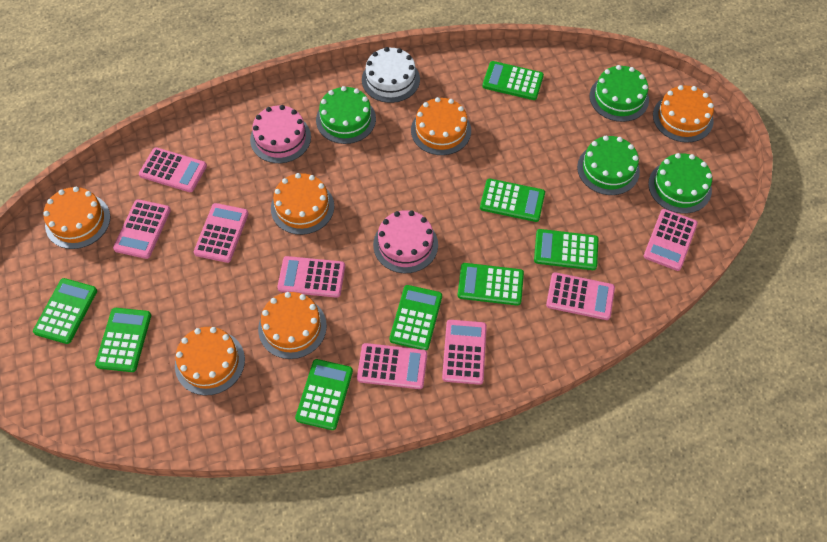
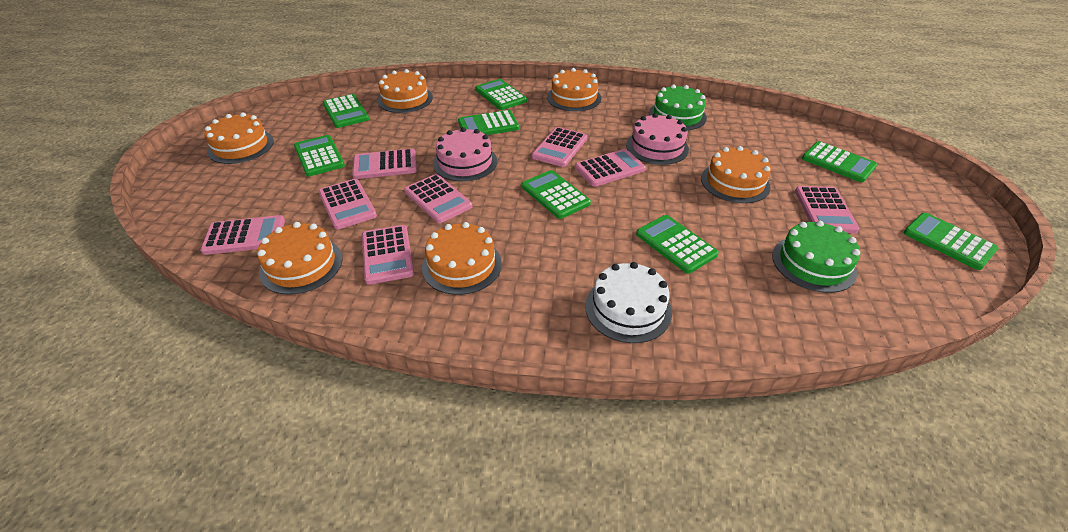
green cake: [316,86,376,144] [577,136,640,195] [590,65,649,122] [648,153,712,214] = 4 -> [649,84,707,130] [772,221,860,293] = 2

